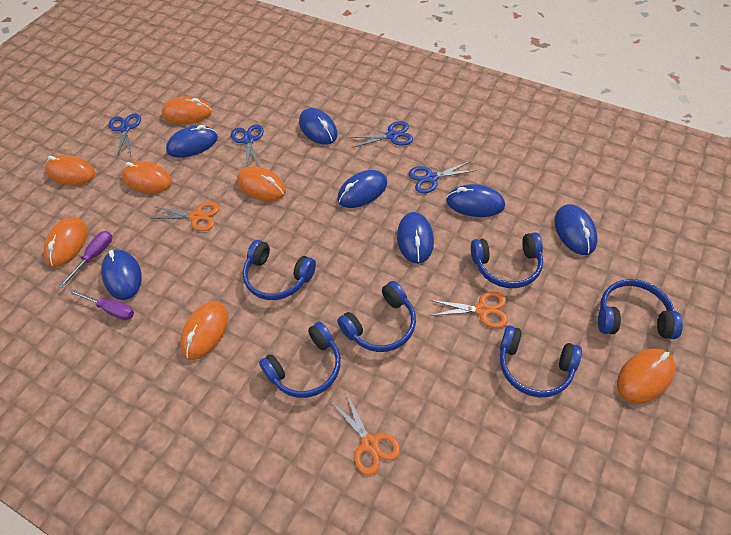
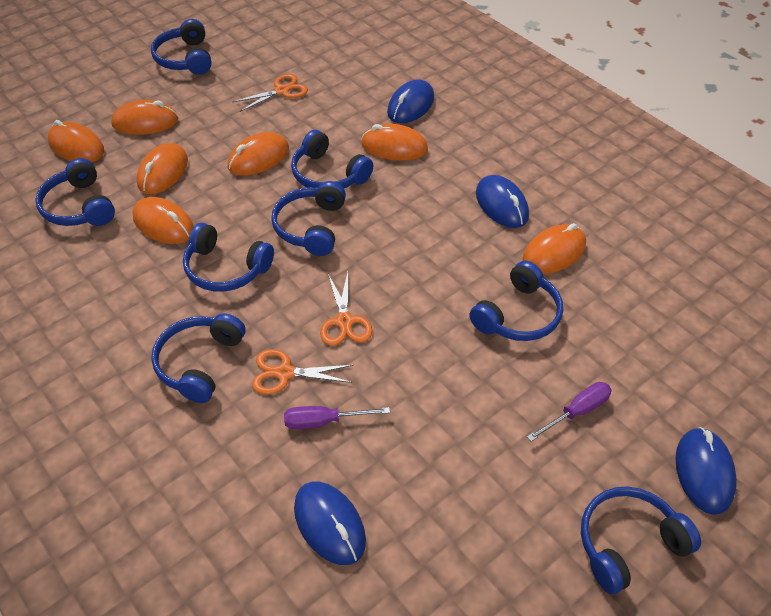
blue headphones: [243,240,316,300] [259,322,341,398] [337,281,416,352] [471,233,543,288] [500,325,582,398] [598,279,683,339] = 6 -> [35,158,115,226] [151,19,212,75] [151,313,245,403] [183,223,274,292] [271,181,346,256] [291,130,373,188] [469,261,563,341] [581,487,701,594] = 8
blue mouse: [101,250,142,300] [166,125,218,158] [299,108,338,145] [337,170,387,208] [397,212,434,263] [446,184,505,217] [554,204,598,255] = 7 -> [294,482,366,565] [387,80,434,123] [476,175,529,228] [676,427,737,515] = 4
blue scissors: [109,113,141,157] [231,124,264,167] [349,121,413,148] [409,161,476,193] = 4 -> none = 0

